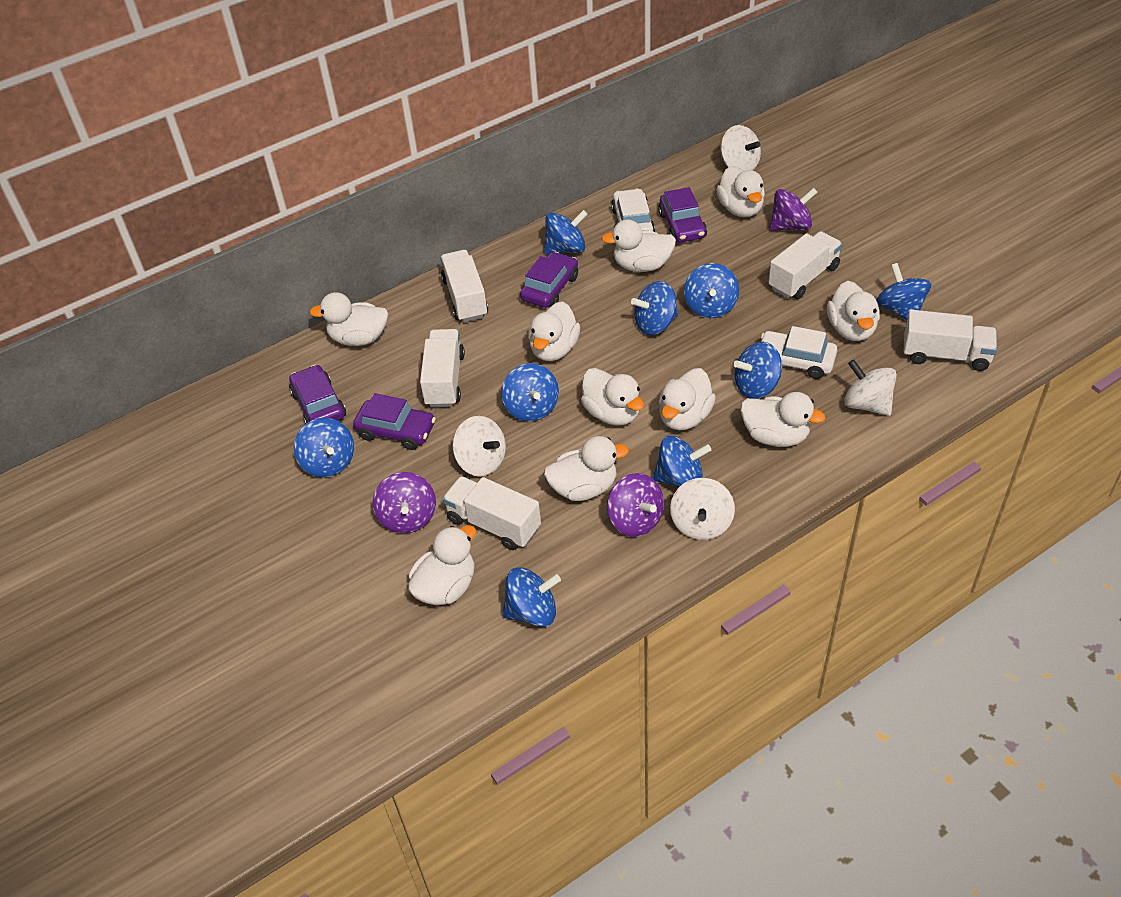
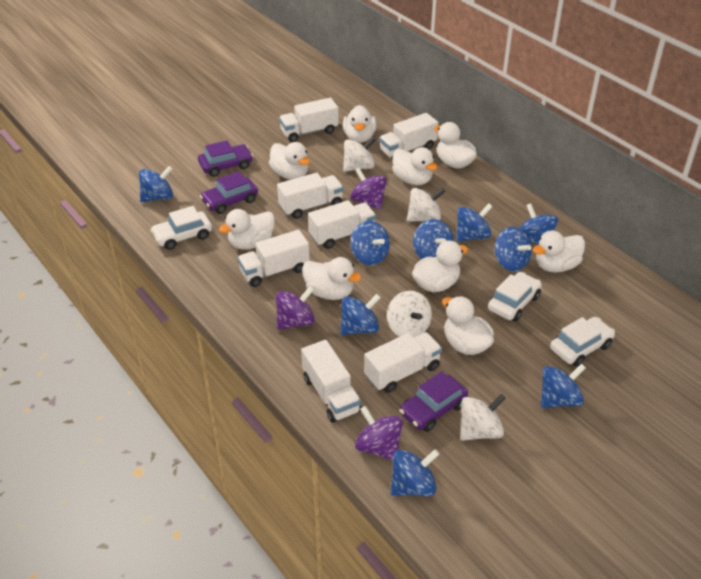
purple car: [289,365,346,424] [353,393,436,450] [520,252,578,308] [658,187,707,243] = 4 -> [198,140,253,177] [200,171,258,214] [399,371,468,432] = 3
white car: [611,188,655,232] [761,326,837,379] = 2 -> [150,206,212,250] [488,272,542,321] [550,317,615,367] = 3
white duck: [309,292,388,346] [408,525,476,605] [528,301,580,361] [544,436,629,501] [581,368,644,426] [601,219,676,272] [659,368,716,430] [716,166,765,217] [741,392,826,447] [827,281,880,341] = 10 -> [219,209,275,250] [269,142,310,180] [302,257,361,300] [343,105,376,143] [392,147,438,185] [412,240,468,292] [434,122,477,169] [442,296,494,355] [533,231,585,273] = 9
white truck: [420,329,465,407] [441,250,488,322] [442,476,541,550] [769,231,842,299] [903,310,997,371] = 5 -> [237,230,310,287] [277,173,343,219] [279,98,339,142] [301,340,361,423] [308,200,376,249] [364,332,442,393] [379,113,438,160] = 7

